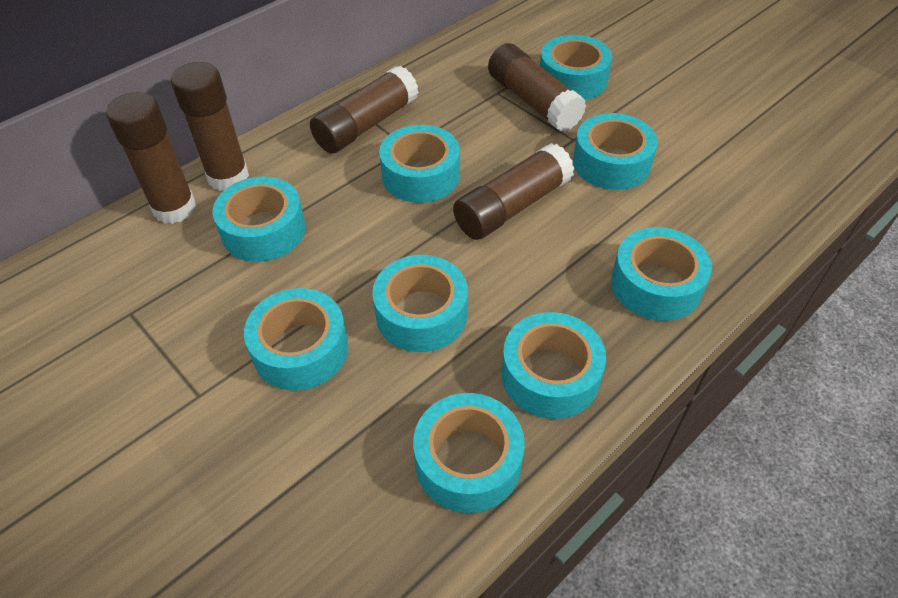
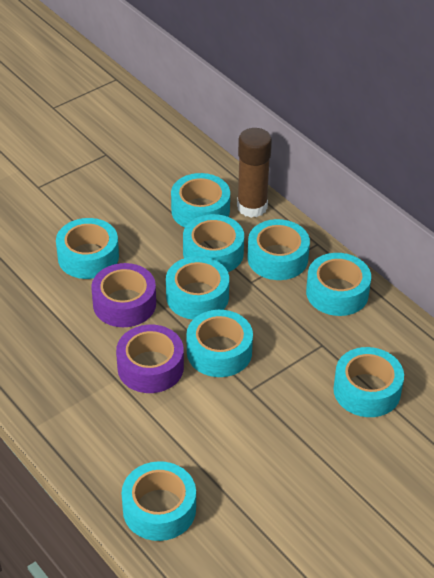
brown glue stick: [106,92,196,224] [171,62,249,191] [310,65,419,153] [453,143,574,240] [488,43,586,131] = 5 -> [237,128,272,218] = 1
purple tape: none = 0 -> [91,263,156,327] [116,325,184,393] = 2

